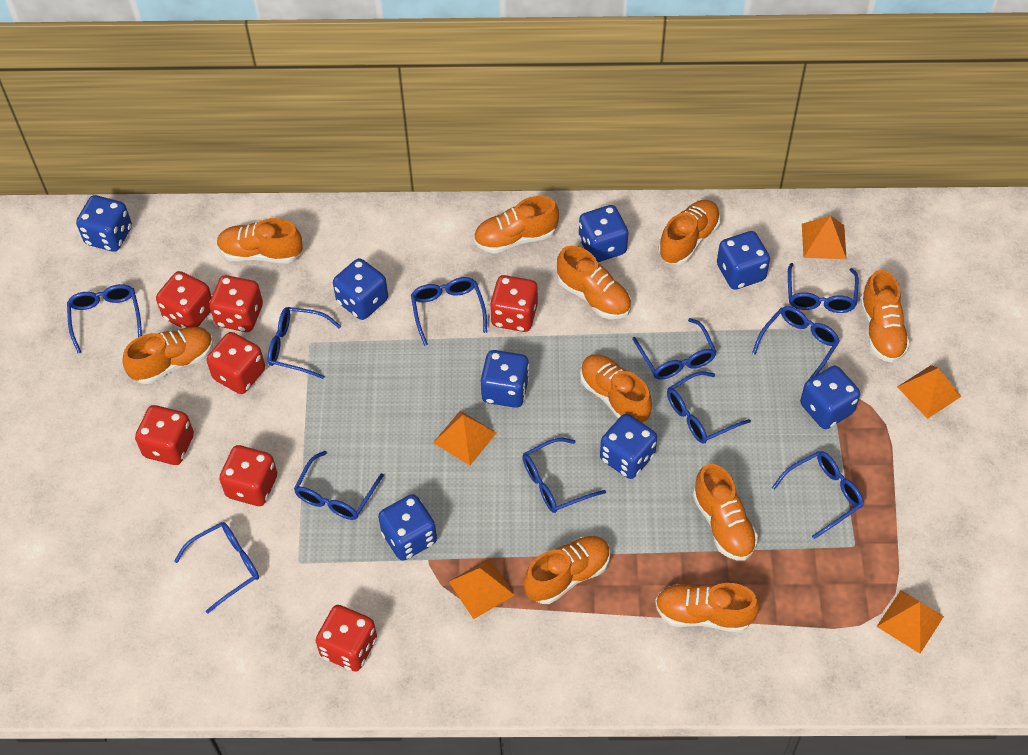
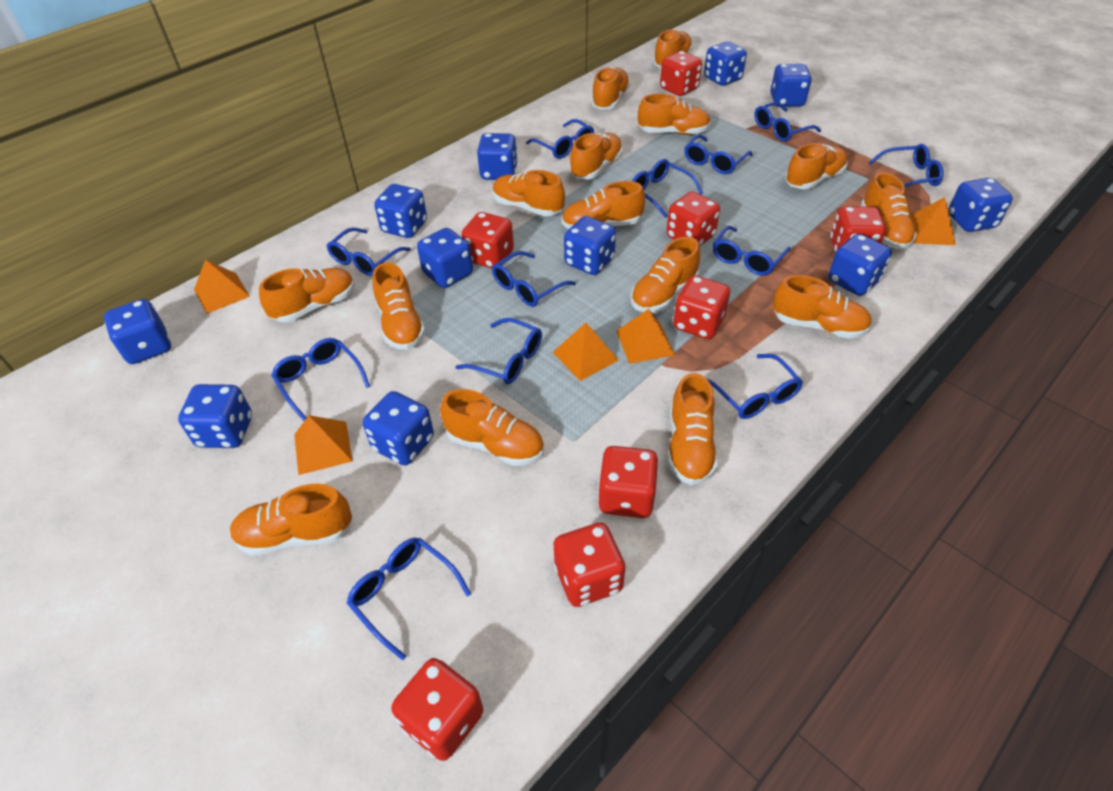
blue dice: [76,195,132,252] [333,258,388,320] [378,494,437,561] [481,350,530,408] [579,205,628,262] [600,414,657,479] [717,231,770,290] [800,366,860,429] = 8 -> [104,299,171,364] [178,384,252,448] [363,391,434,465] [374,184,427,238] [417,228,473,288] [477,133,518,180] [564,216,616,275] [704,41,747,86] [770,64,812,107] [828,234,892,296] [948,178,1013,232] = 11
blue glasses: [67,284,142,353] [174,522,259,614] [268,307,341,379] [294,451,384,520] [411,277,487,346] [522,438,606,513] [632,318,716,380] [667,371,751,443] [752,306,840,380] [772,451,864,539] [788,263,859,313] = 11 -> [271,338,370,421] [327,227,411,276] [347,538,471,660] [455,318,542,384] [492,251,576,307] [526,119,594,159] [632,159,703,218] [684,135,753,174] [707,354,803,419] [713,226,791,276] [754,102,821,141] [869,144,944,187] = 12
orange shoe: [122,327,213,384] [217,218,303,263] [474,196,559,254] [524,536,611,604] [557,246,631,319] [580,354,652,423] [655,583,760,632] [658,200,721,265] [693,464,758,560] [860,270,910,363] = 10 -> [230,484,352,556] [259,268,355,322] [372,262,426,350] [440,389,544,466] [493,170,565,216] [562,181,645,229] [570,133,623,179] [591,67,631,110] [631,237,700,312] [638,93,711,135] [653,29,693,68] [668,373,718,485] [773,275,872,339] [785,143,848,189] [860,172,917,249] = 15
red dice: [135,405,194,465] [156,271,212,328] [207,332,265,394] [209,275,263,332] [219,445,277,506] [316,605,377,672] [490,275,538,332] = 7 -> [391,658,483,761] [462,212,514,269] [554,522,625,607] [598,446,659,518] [660,51,702,96] [666,192,720,247] [673,275,730,339] [830,206,886,253] = 8

